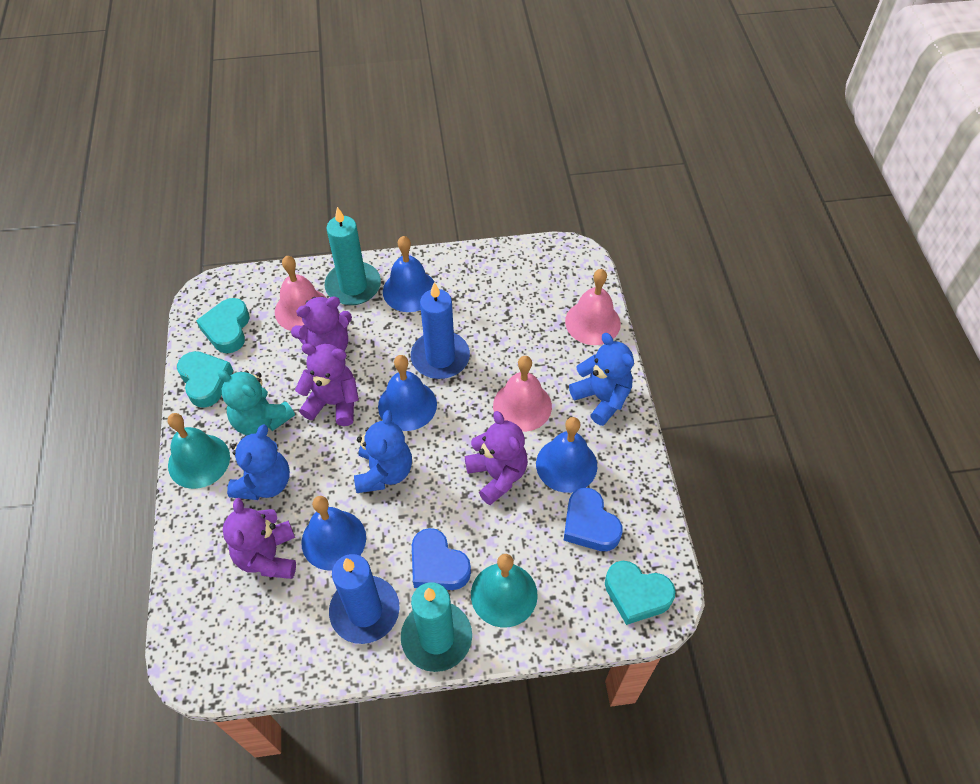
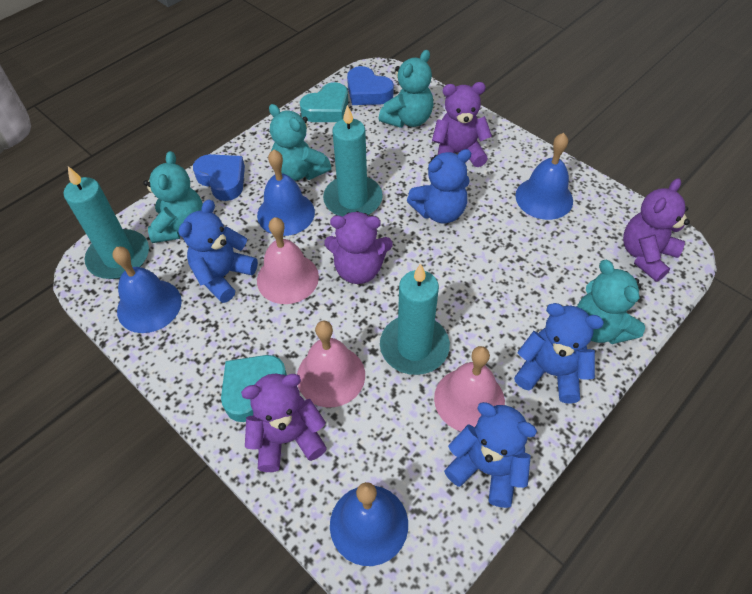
blue candle: [329,554,400,644] [411,282,470,379] = 2 -> none = 0
blue teddy bear: [227,424,290,500] [354,410,412,493] [569,333,634,426] = 3 -> [179,200,258,303] [407,149,471,223] [444,402,537,508] [514,303,604,404] = 4
turquoise bell: [168,413,230,489] [471,554,538,628] = 2 -> none = 0
turquoise candle: [325,207,381,305] [401,582,472,672] = 2 -> [64,166,149,279] [323,105,383,217] [380,263,450,375] = 3
turquoise heart: [177,351,233,408] [196,298,250,353] [605,561,676,625] = 3 -> [221,355,287,422] [300,82,348,122] = 2
turquoise teddy bear: [218,370,295,435] = 1 -> [143,151,203,243] [269,104,331,181] [379,50,434,128] [577,260,645,344] = 4

